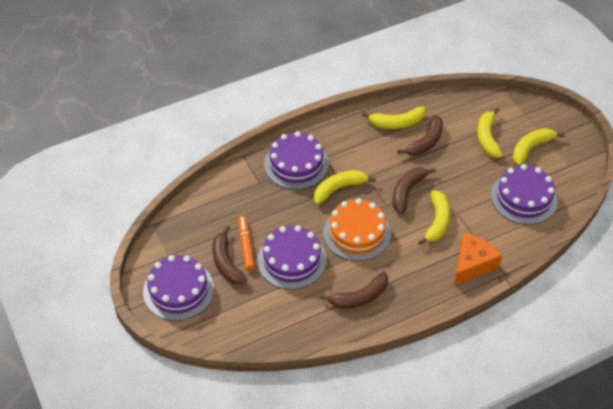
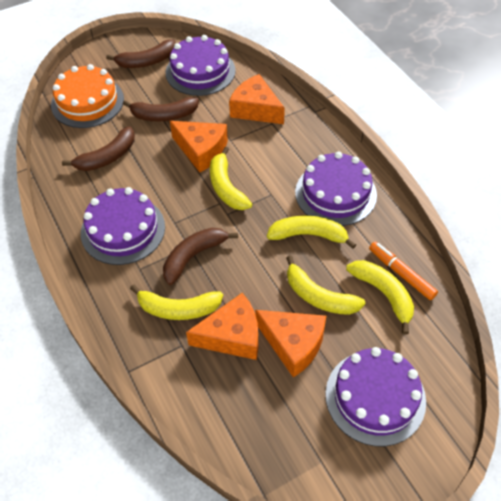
orange cheese: [454,232,502,285] = 1 -> [170,121,228,173] [186,293,258,360] [229,74,285,124] [255,310,326,378] = 4

